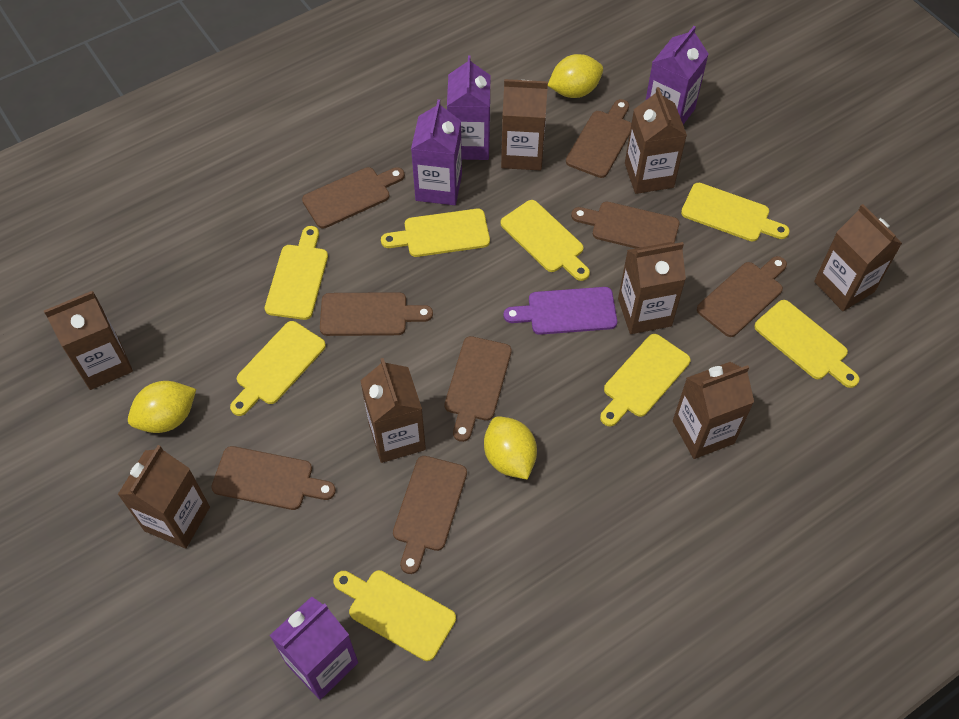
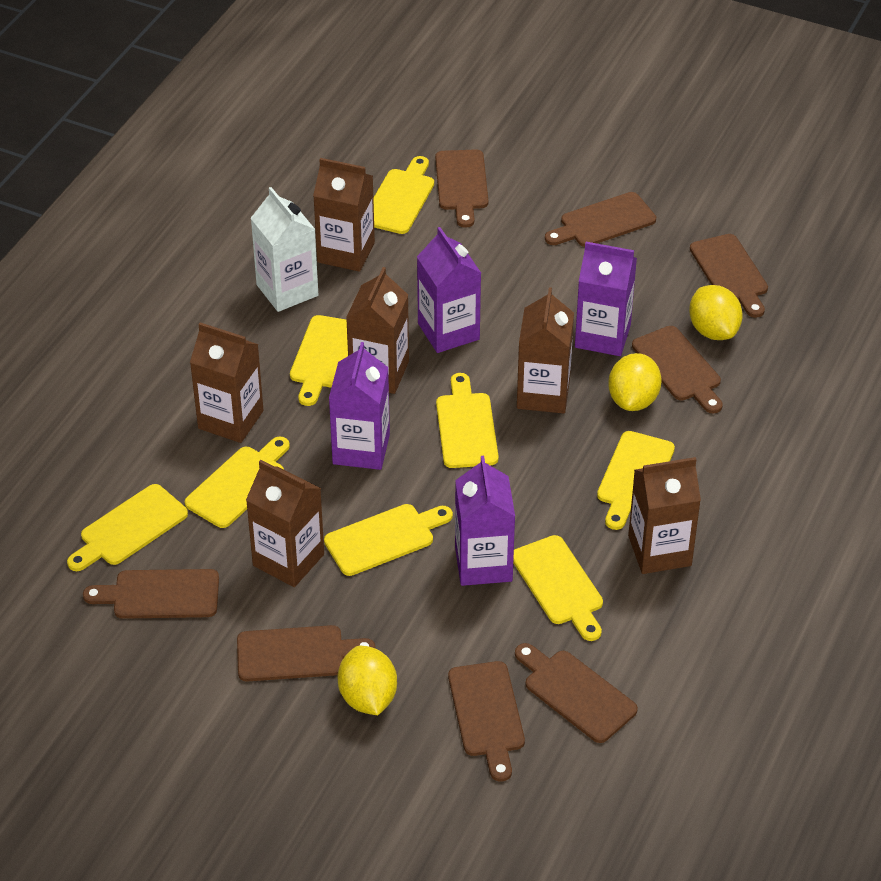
brown carton: [44,291,133,390] [118,445,210,548] [360,358,426,463] [501,79,548,170] [618,242,686,334] [625,87,687,194] [673,362,754,459] [814,204,902,311] = 8 -> [190,322,264,443] [246,460,324,587] [313,158,375,272] [346,267,409,394] [517,287,574,413] [628,457,701,574] = 6
purple cutting board: [504,287,617,335] = 1 -> none = 0
white carton: none = 0 -> [251,187,318,312] = 1

